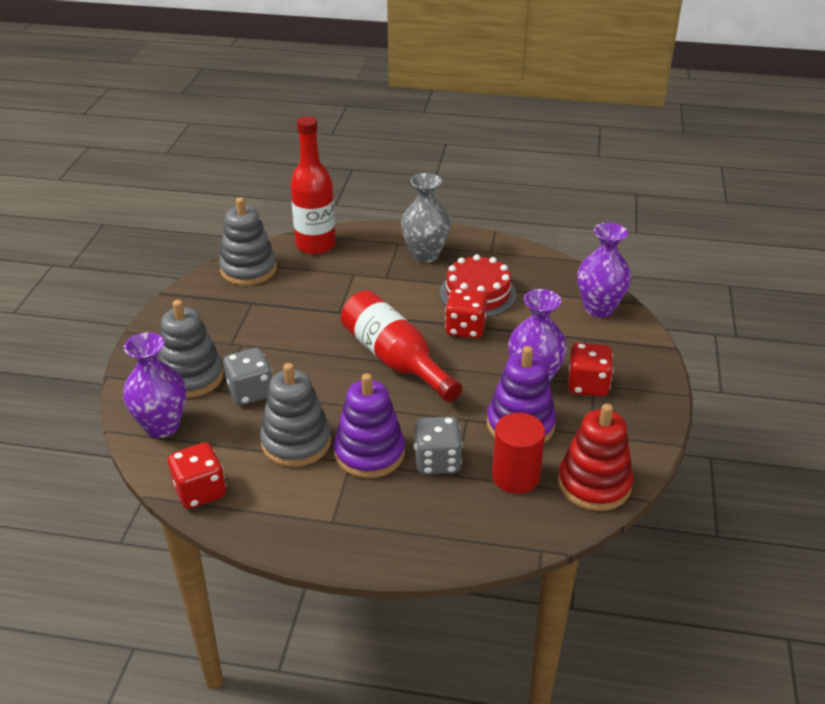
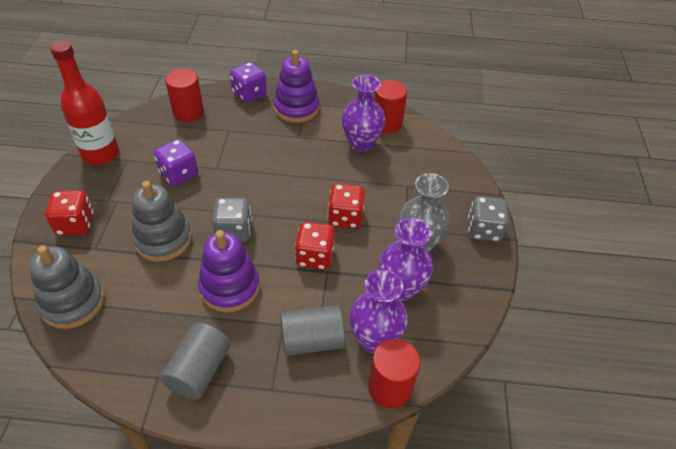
grey cylinder: none = 0 -> [160,323,230,400] [280,305,345,356] = 2
grey stacking toy: [158,300,224,398] [219,197,277,286] [260,363,331,467] = 3 -> [29,245,104,329] [132,181,192,262] = 2
purple dice: none = 0 -> [154,139,198,186] [230,62,267,103] = 2
red bottle: [290,116,336,254] [341,290,462,402] = 2 -> [50,41,119,165] = 1
red cake: [439,254,516,317] = 1 -> none = 0
red cylinder: [492,413,545,494] = 1 -> [165,69,204,122] [368,339,420,408] [374,80,407,134] = 3
red stacking toy: [558,403,633,511] = 1 -> none = 0

